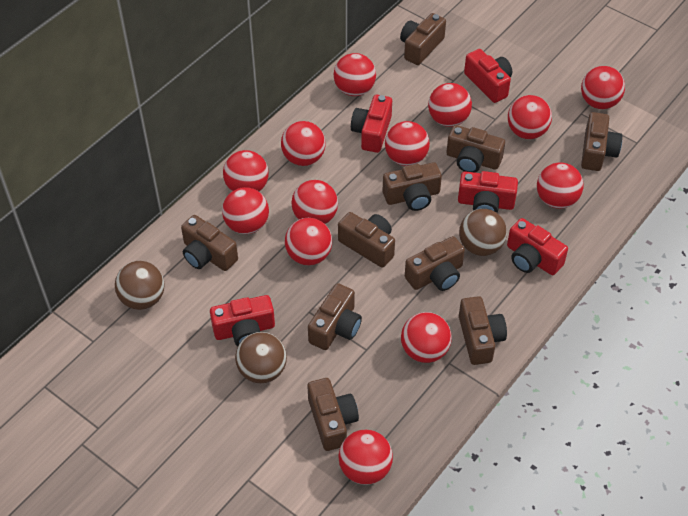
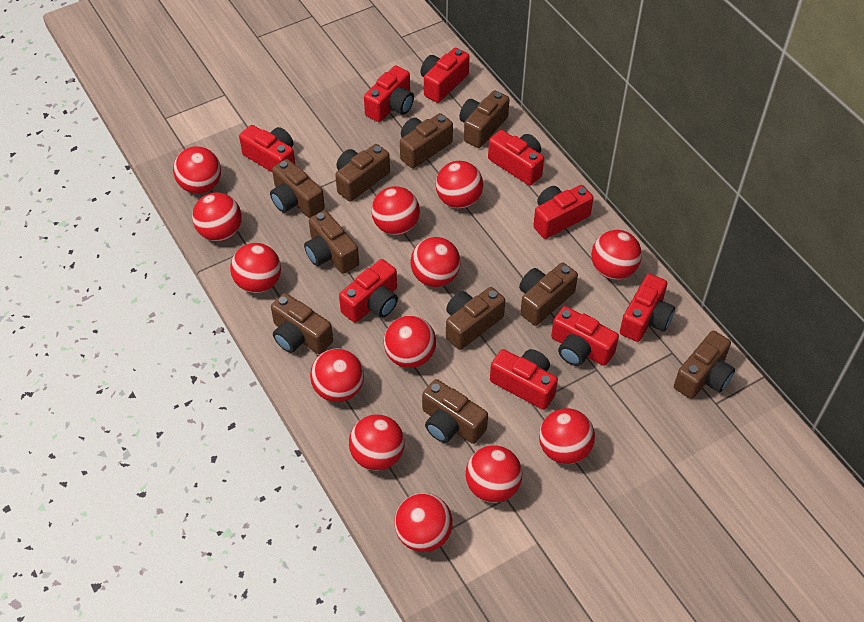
brown ball: [115,261,164,310] [235,332,287,383] [459,209,507,256] = 3 -> none = 0
red camera: [210,295,275,346] [351,95,392,153] [458,171,518,213] [464,49,512,103] [507,218,568,275] = 5 -> [239,125,295,173] [339,259,398,323] [364,65,414,122] [421,48,469,103] [488,130,544,186] [490,349,558,410] [533,185,593,239] [551,306,619,366] [620,274,675,342] = 9

